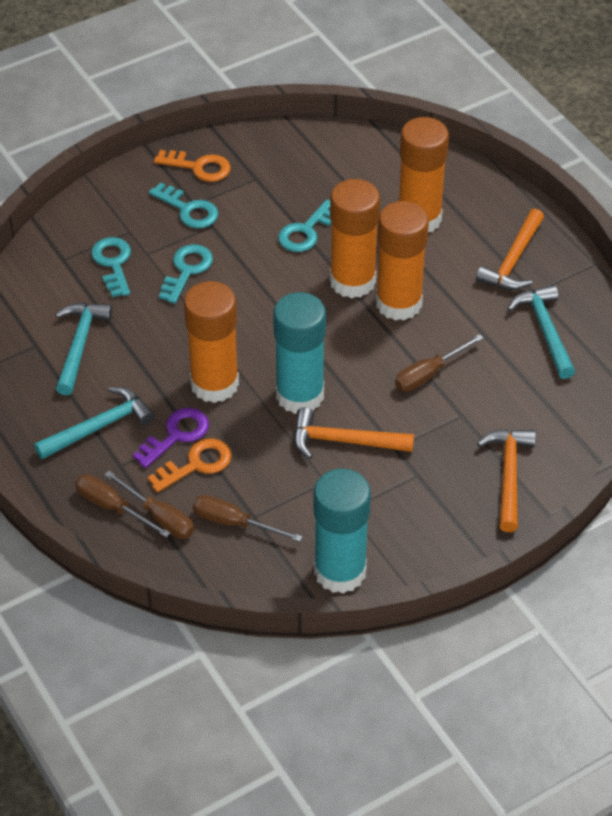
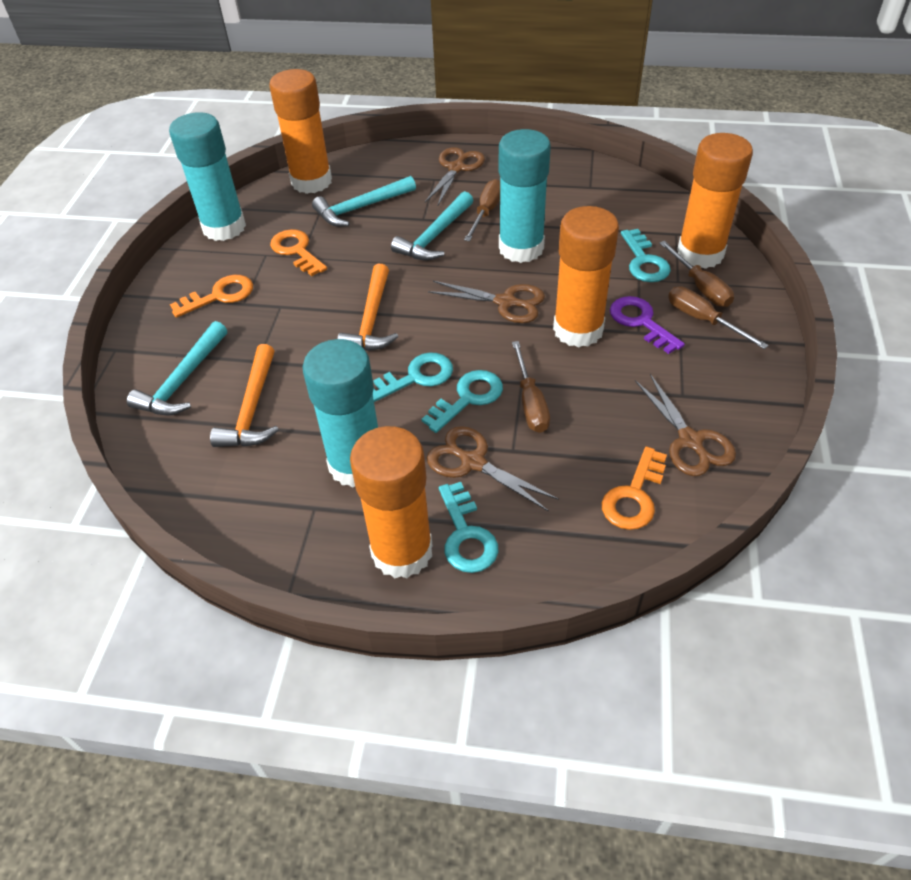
brown scissors: none = 0 -> [425,147,485,205] [427,426,559,512] [428,281,545,323] [635,374,736,476] = 4
orange hammer: [294,408,414,459] [476,209,544,290] [477,429,536,532] = 3 -> [210,344,279,447] [337,264,399,351] = 2
orange key: [148,438,232,493] [154,150,231,182] = 2 -> [170,275,253,318] [270,229,327,276] [602,447,667,530] = 3
turquoise glue stick: [273,292,326,414] [314,469,371,593] = 2 -> [169,112,246,241] [303,339,378,488] [499,129,551,263] = 3

